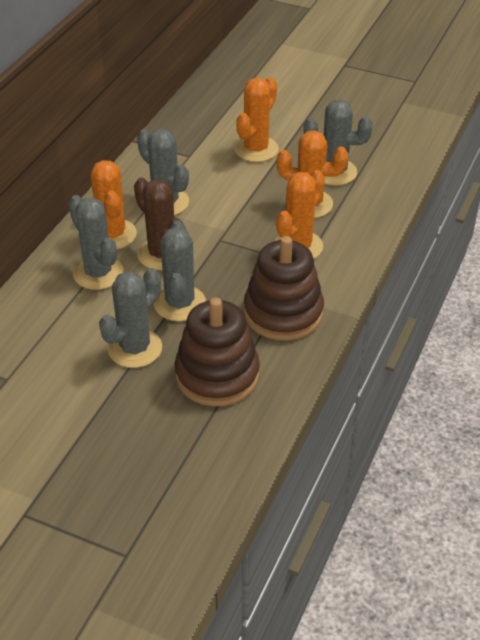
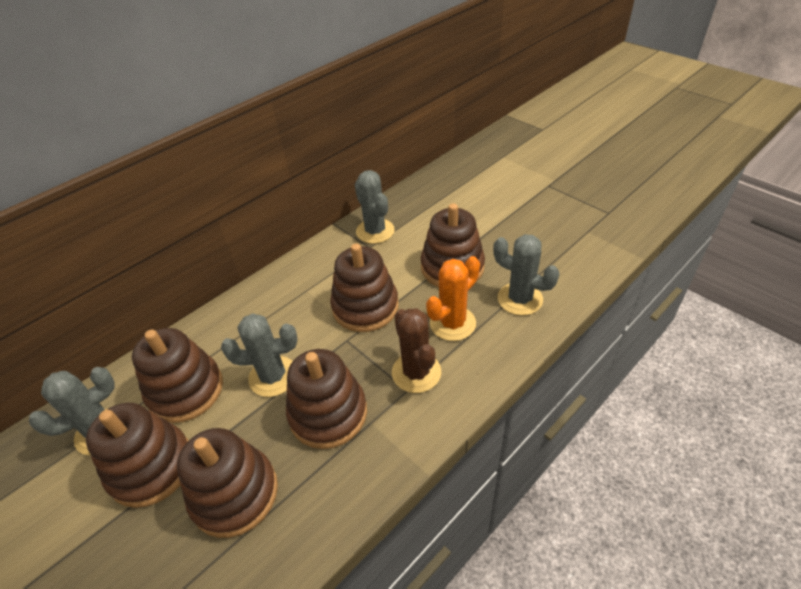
brown stacking toy: [174,298,260,406] [244,236,324,341] = 2 -> [86,403,189,508] [132,328,223,423] [177,428,278,538] [286,349,367,449] [330,243,399,332] [421,203,485,287] = 6
grey cactus: [69,195,124,290] [99,268,162,368] [137,129,189,215] [154,221,206,321] [304,100,373,186] = 5 -> [29,367,115,455] [221,313,297,397] [355,170,395,244] [493,234,560,316] = 4
orange cactus: [91,160,137,249] [234,77,279,162] [275,170,325,259] [277,130,348,218] = 4 -> [426,256,480,341] = 1

